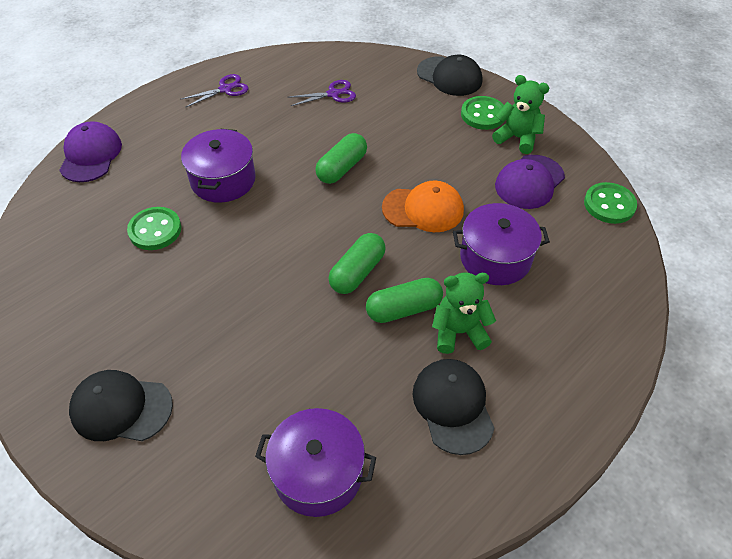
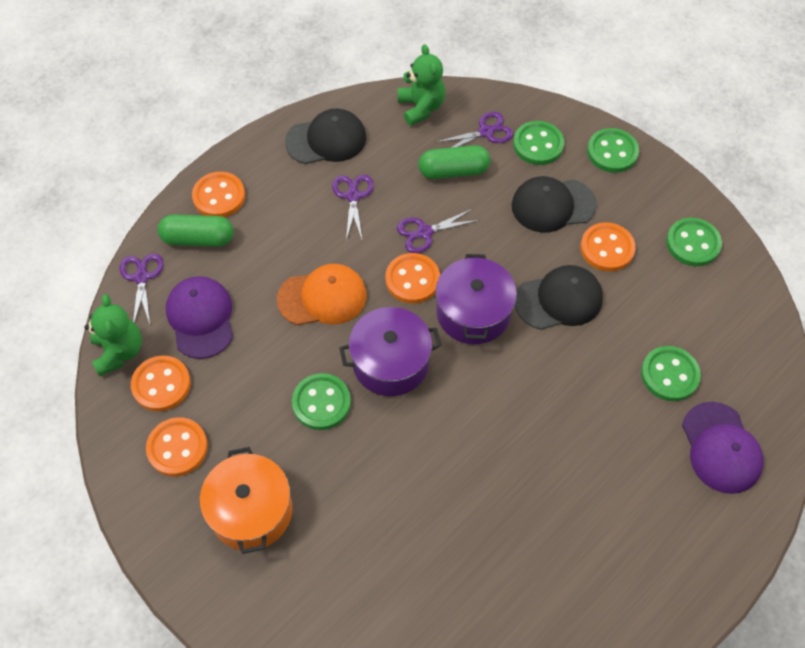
green button: [127,207,181,250] [461,96,504,130] [584,182,637,224] = 3 -> [292,373,351,430] [513,121,564,165] [587,128,639,173] [641,346,701,401] [666,218,722,266] = 5
green capsule: [315,133,367,184] [328,233,386,294] [366,278,443,323] = 3 -> [158,215,234,247] [418,145,490,179] = 2
orange button: none = 0 -> [131,356,191,411] [146,417,208,476] [192,172,245,217] [385,253,440,304] [580,222,636,272] = 5
orange pot: none = 0 -> [200,447,292,554] = 1
purple pot: [181,129,256,203] [255,408,376,517] [453,203,550,285] = 3 -> [339,307,442,396] [435,254,517,344] = 2
purple scissors: [180,74,248,107] [289,80,356,106] = 2 -> [120,253,164,324] [332,175,374,240] [397,209,480,253] [437,112,513,148] = 4

